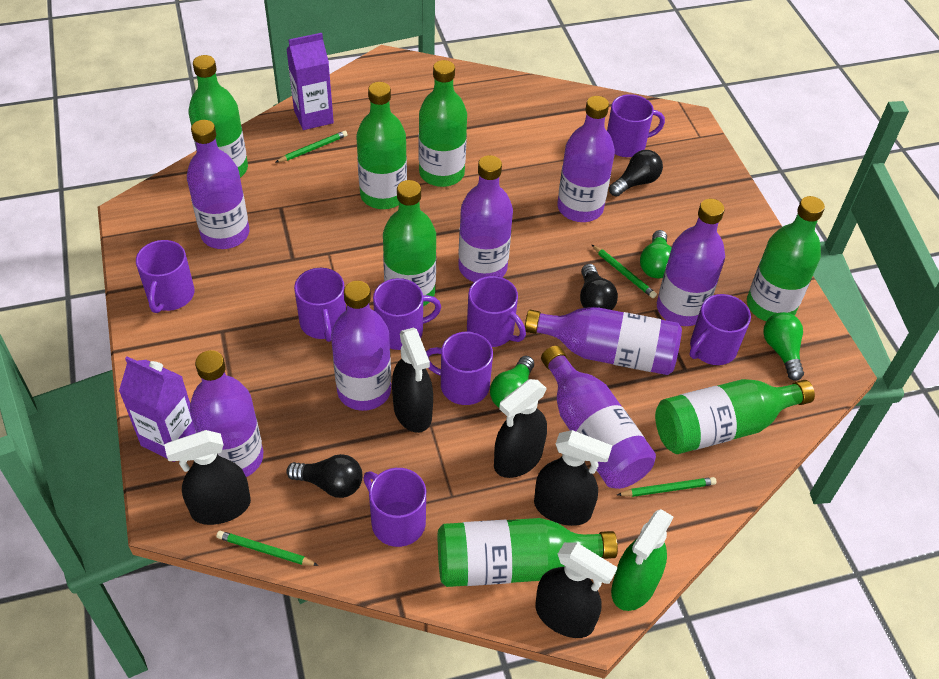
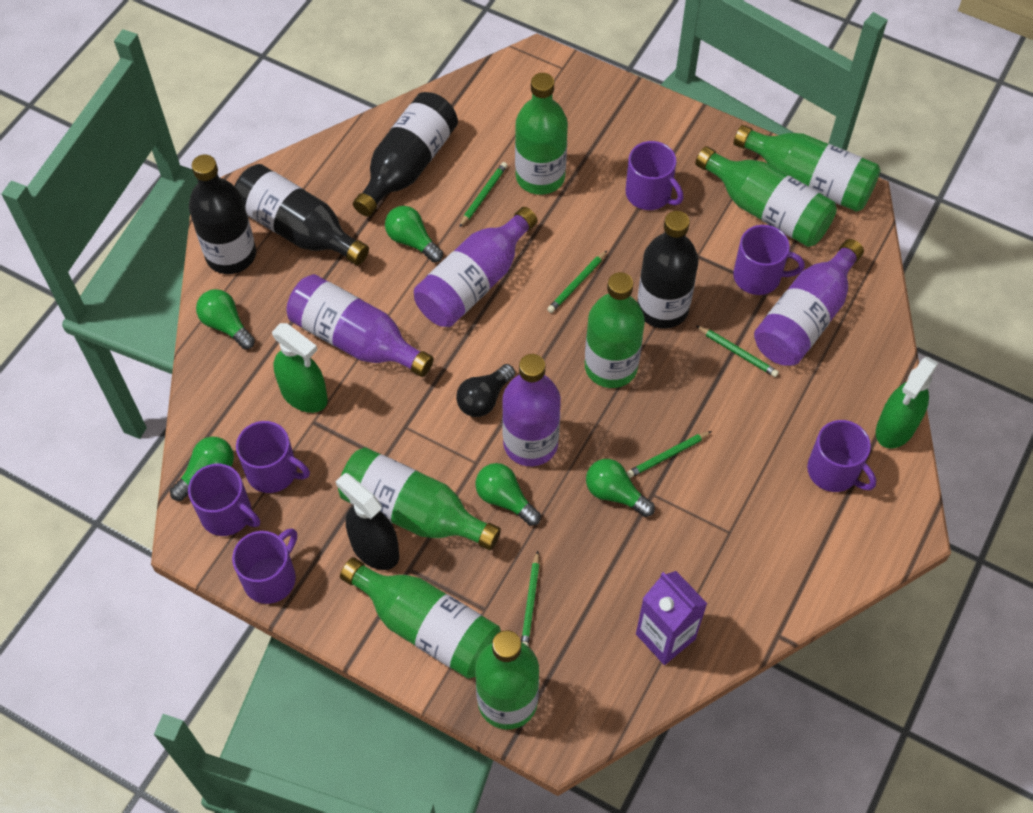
black bottle: none = 0 -> [189,154,256,274] [234,164,369,265] [353,92,458,217] [637,211,699,329] = 4
black light bulb: [286,454,362,498] [580,264,618,310] [609,150,663,197] = 3 -> [456,364,515,417] = 1
black spray bottle: [164,430,251,525] [392,328,433,433] [494,379,547,478] [534,430,612,526] [535,542,618,638] = 5 -> [335,473,399,570] = 1
green light bulb: [490,356,534,408] [640,230,672,278] [763,312,804,381] = 3 -> [170,437,234,501] [196,289,255,349] [385,206,443,263] [475,463,541,526] [586,459,655,517] = 5
green pencil: [216,531,319,566] [275,131,348,163] [592,245,657,298] [617,477,716,497] = 4 -> [459,162,508,228] [521,551,540,646] [547,251,607,313] [626,431,712,478] [697,326,779,377] = 5
green spray bottle: [611,509,673,611] = 1 -> [272,323,328,413] [876,357,939,449] = 2
purple bottle: [187,120,249,249] [190,350,263,477] [331,281,391,411] [458,155,513,282] [525,307,682,375] [541,346,656,489] [557,96,615,222] [657,199,725,326] = 8 -> [287,274,434,377] [414,207,538,327] [502,354,561,466] [754,239,864,366] = 4
purple carton: [119,356,196,462] [286,33,334,130] = 2 -> [636,571,707,665] = 1
purple mug: [136,240,195,313] [294,268,346,342] [363,468,426,547] [373,278,441,350] [426,332,493,405] [467,276,526,347] [607,94,665,157] [689,294,751,365] = 8 -> [188,464,260,536] [232,528,297,604] [236,421,310,493] [626,141,683,210] [733,225,805,295] [807,420,876,492] = 6

